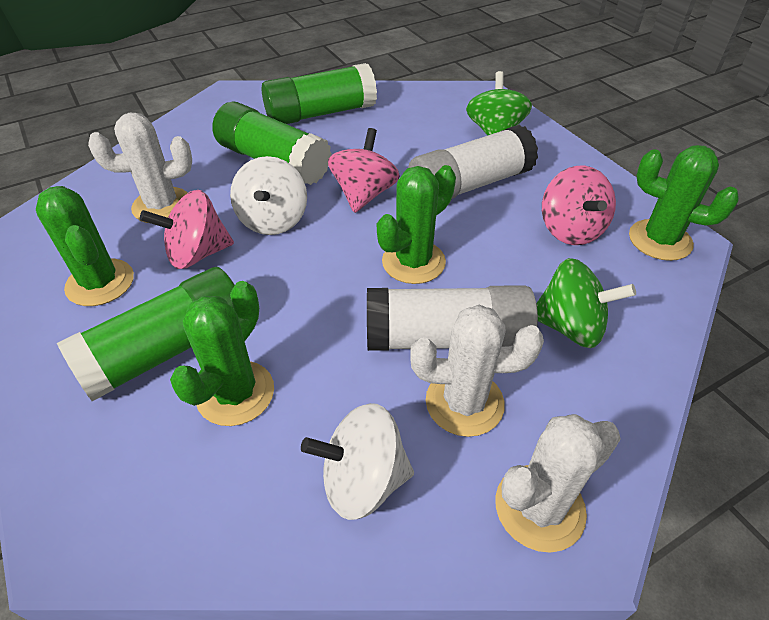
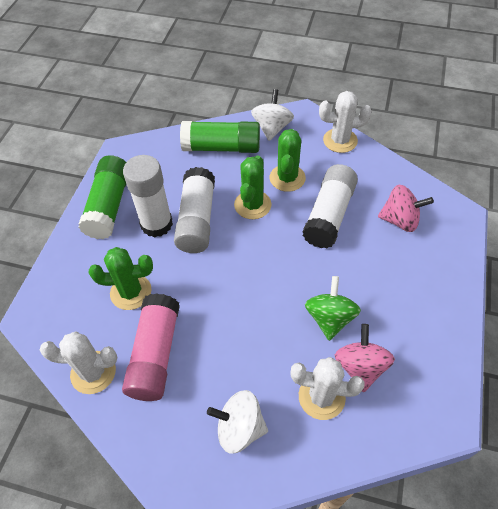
green cactus: [36,186,134,306] [170,281,274,426] [377,165,456,284] [629,145,739,261] = 4 -> [88,247,153,310] [234,155,272,219] [270,129,306,192] = 3
green glue stick: [57,267,235,401] [212,101,332,185] [262,63,377,124] = 3 -> [78,155,126,239] [180,121,260,153] = 2
green spinning top: [466,71,532,136] [536,258,636,348] = 2 -> [305,276,361,341] = 1
pink glue stick: none = 0 -> [122,293,180,401] = 1
pink spinning top: [140,190,234,269] [328,128,400,213] [542,166,616,245] = 3 -> [335,324,395,392] [378,185,434,232] = 2
white glue stick: [367,285,538,351] [408,125,538,199] = 2 -> [123,155,173,237] [174,167,215,253] [302,164,358,248] = 3

